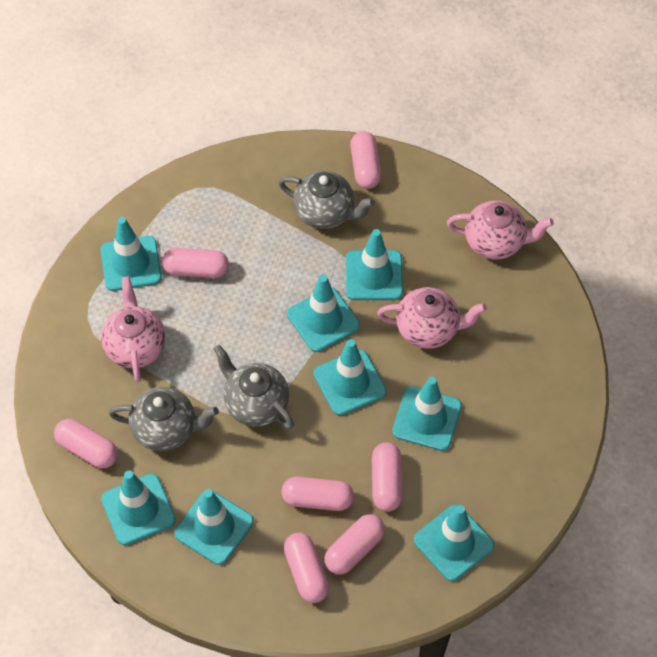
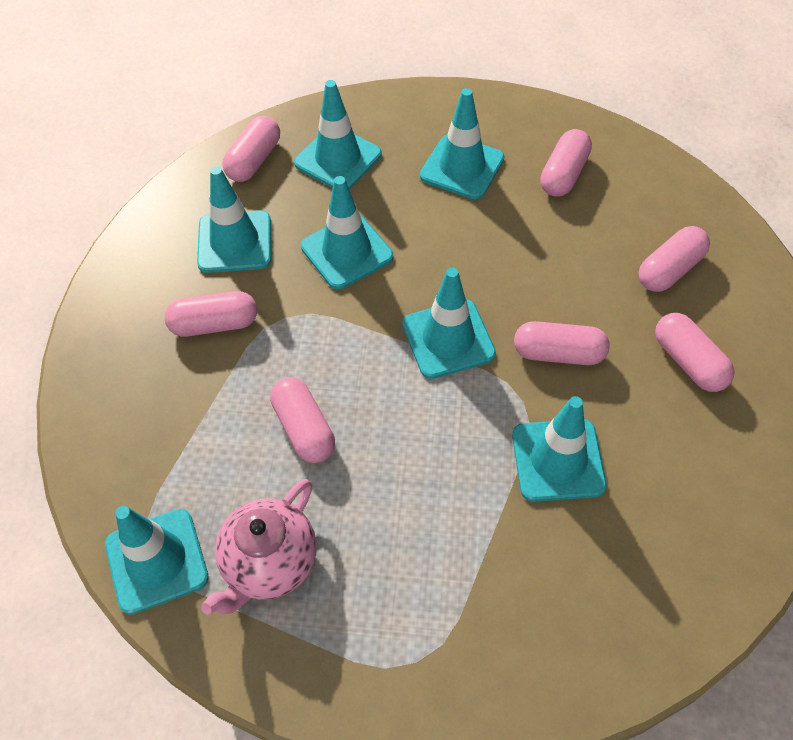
grey teapot: [109,387,219,451] [213,345,294,429] [279,171,375,229] = 3 -> none = 0
pink teapot: [101,276,166,382] [377,287,487,349] [447,201,554,260] = 3 -> [201,479,316,615] = 1
turquoise traffic cone: [101,217,162,291] [101,470,176,545] [174,489,254,565] [287,275,360,352] [314,339,387,416] [346,229,403,300] [392,377,462,451] [414,505,494,581] = 8 -> [105,506,209,615] [197,166,271,273] [294,80,382,189] [301,176,393,289] [402,267,496,379] [420,88,505,199] [512,396,607,502] = 7

